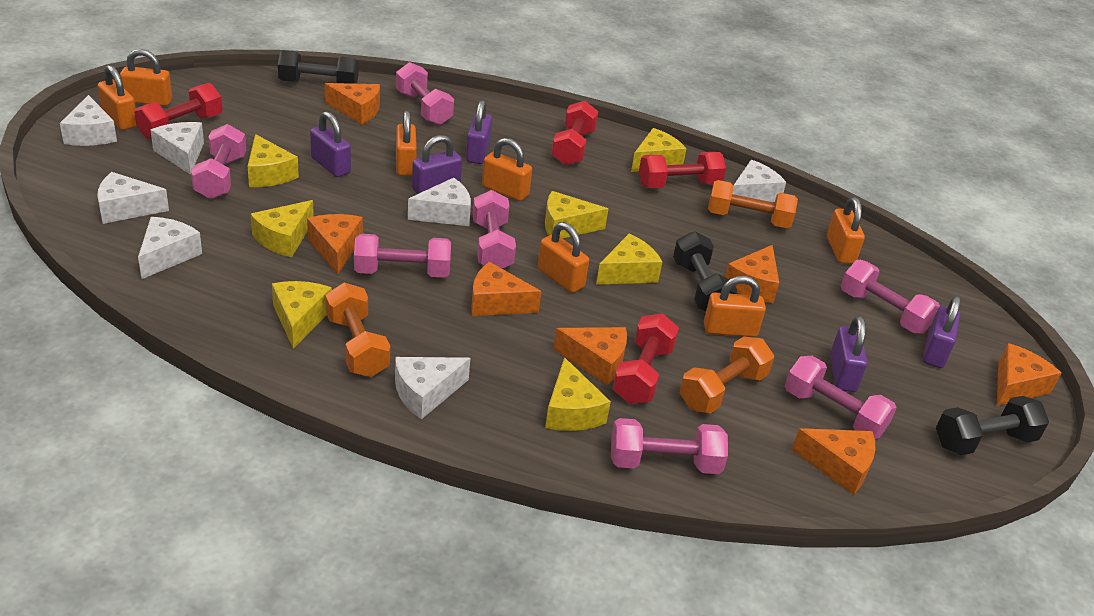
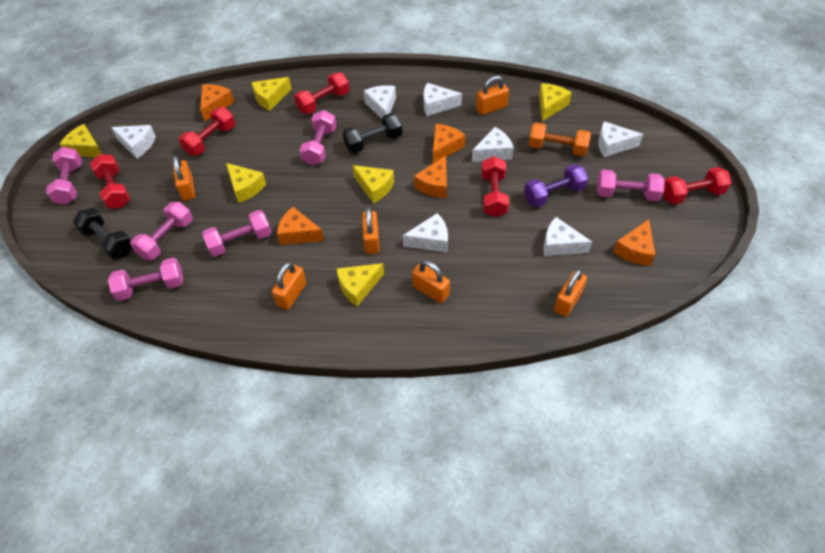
black dumbbell: [278,50,359,84] [673,231,737,312] [936,396,1049,455] = 3 -> [73,208,132,259] [342,113,402,153] = 2
orange cheese: [307,214,363,274] [325,83,380,125] [471,262,542,316] [554,327,627,386] [725,245,779,303] [792,428,875,495] [997,343,1061,406] = 7 -> [200,84,234,121] [277,207,324,245] [414,156,447,198] [433,124,465,163] [613,219,655,266] = 5
orange dumbbell: [325,283,390,377] [680,337,774,414] [708,180,798,228] = 3 -> [529,122,591,156] = 1
orange padlock: [98,65,136,130] [120,49,172,106] [396,110,417,176] [482,138,532,201] [538,222,589,293] [704,276,766,337] [827,197,865,264] = 7 -> [173,156,195,201] [272,262,307,310] [362,207,380,254] [412,260,450,303] [476,76,509,115] [554,269,587,317] = 6
pink dumbbell: [191,124,246,199] [354,234,451,278] [396,62,454,125] [473,190,516,268] [611,418,728,474] [785,356,897,439] [841,260,940,334] = 7 -> [46,147,82,205] [108,258,184,301] [130,202,193,260] [202,210,272,257] [300,110,336,166] [597,170,665,201] = 6
purple dumbbell: none = 0 -> [524,164,589,207] = 1
purple padlock: [310,111,351,177] [412,135,462,194] [466,100,492,164] [830,316,867,392] [923,296,961,368] = 5 -> none = 0
red dumbbell: [134,83,222,139] [551,101,598,165] [613,313,679,404] [639,152,726,188] = 4 -> [90,154,130,208] [179,107,235,156] [294,72,350,114] [481,156,509,217] [663,167,732,205] = 5
yellow cheese: [248,134,299,187] [251,200,314,257] [272,281,332,349] [545,191,608,238] [545,357,611,431] [596,233,662,285] [631,128,686,172] = 7 -> [59,124,102,157] [226,163,266,203] [252,77,292,111] [336,263,384,307] [352,165,394,204] [539,84,572,121] = 6

